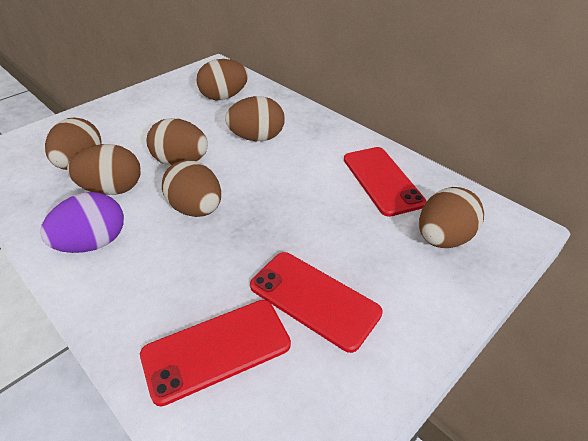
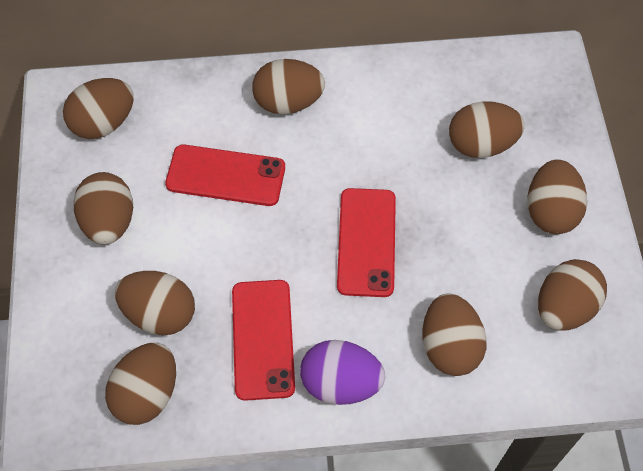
brown egg: [45,118,101,170] [67,144,141,195] [147,118,208,166] [162,160,221,217] [196,59,248,100] [225,96,285,141] [419,187,484,248] = 7 -> [63,78,134,139] [74,172,133,245] [105,343,176,425] [115,271,195,335] [252,59,325,114] [423,293,487,376] [449,101,524,158] [527,159,587,234] [538,259,607,331] = 9

